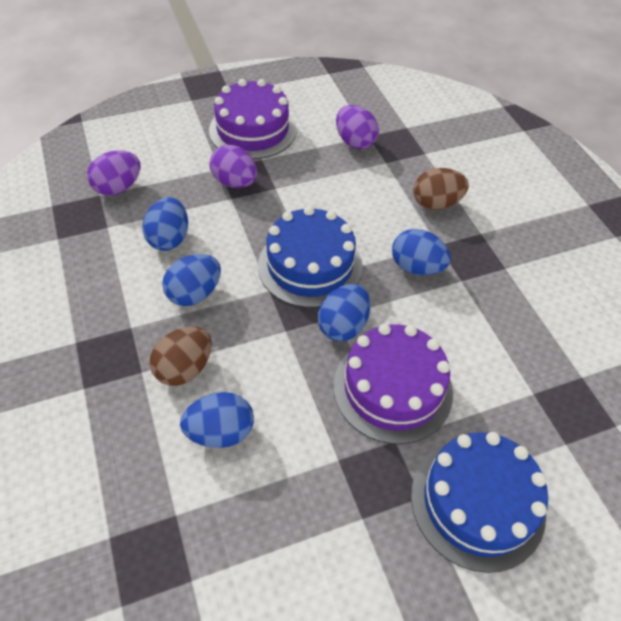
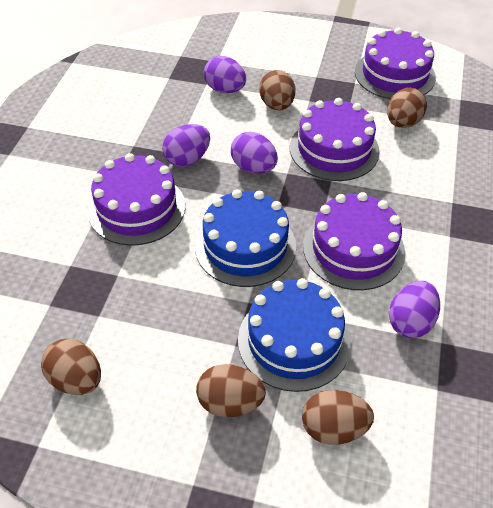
blue egg: [142,197,188,251] [162,254,221,306] [180,392,254,448] [318,284,370,341] [392,229,451,275] = 5 -> none = 0
brown egg: [150,326,212,386] [413,168,469,210] = 2 -> [41,339,101,395] [196,364,266,417] [259,70,295,110] [302,390,374,445] [387,88,427,128] = 5
purple cake: [209,79,297,159] [333,323,453,444] = 2 -> [88,153,185,246] [290,98,380,181] [303,192,405,290] [355,28,436,99] = 4
purple egg: [87,150,141,196] [210,145,257,188] [336,105,379,149] = 3 -> [162,124,210,167] [204,56,246,93] [231,132,278,174] [389,281,440,338] = 4

